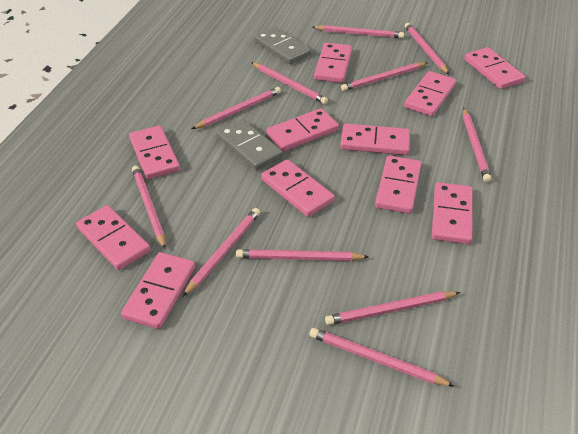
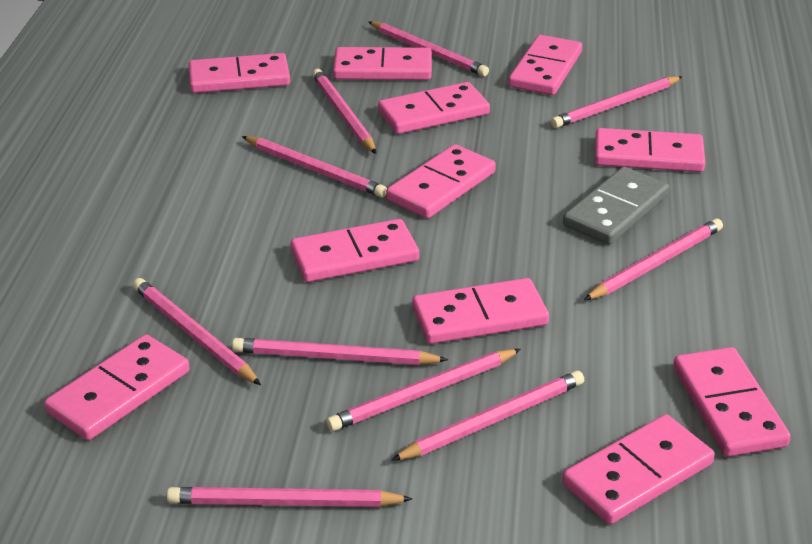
grey domino: [217,119,283,170] [254,27,311,64] = 2 -> [563,167,669,245] = 1
pink pencil: [132,166,166,249] [183,208,260,296] [192,87,281,129] [236,249,369,261] [251,62,328,104] [309,328,455,387] [312,25,404,38] [325,291,460,325] [341,62,427,91] [405,23,449,74] [463,108,492,182] = 11 -> [133,278,261,385] [167,487,413,507] [232,338,448,365] [242,136,387,198] [312,69,376,154] [326,349,521,431] [368,21,489,76] [391,370,584,461] [551,76,683,128] [584,218,723,300] = 10

